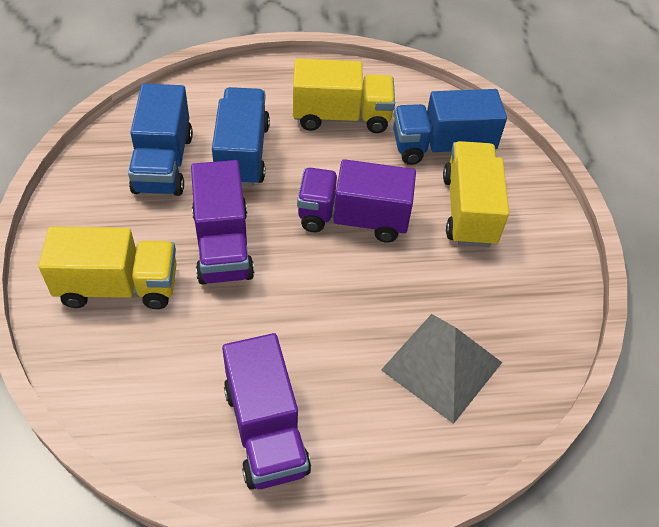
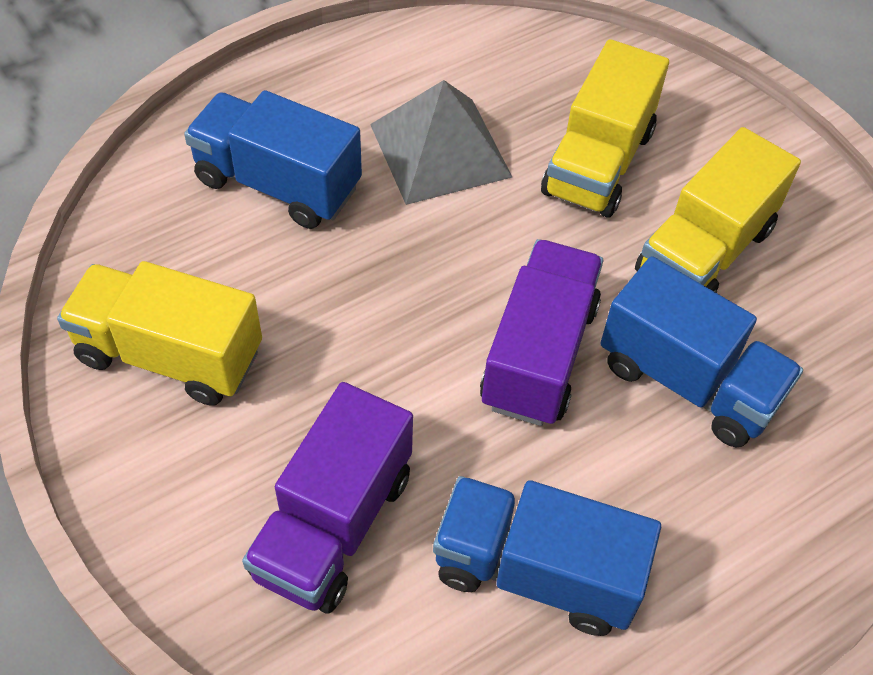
purple truck: [191,160,254,285] [222,333,311,489] [297,159,416,243] = 3 -> [242,382,413,614] [480,239,603,426] = 2

